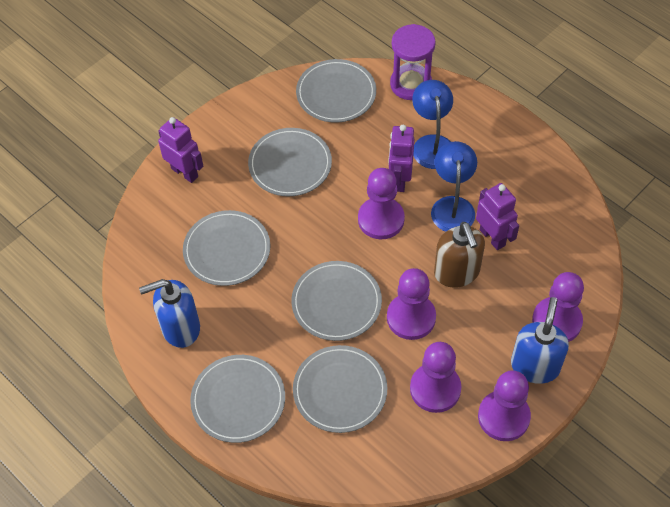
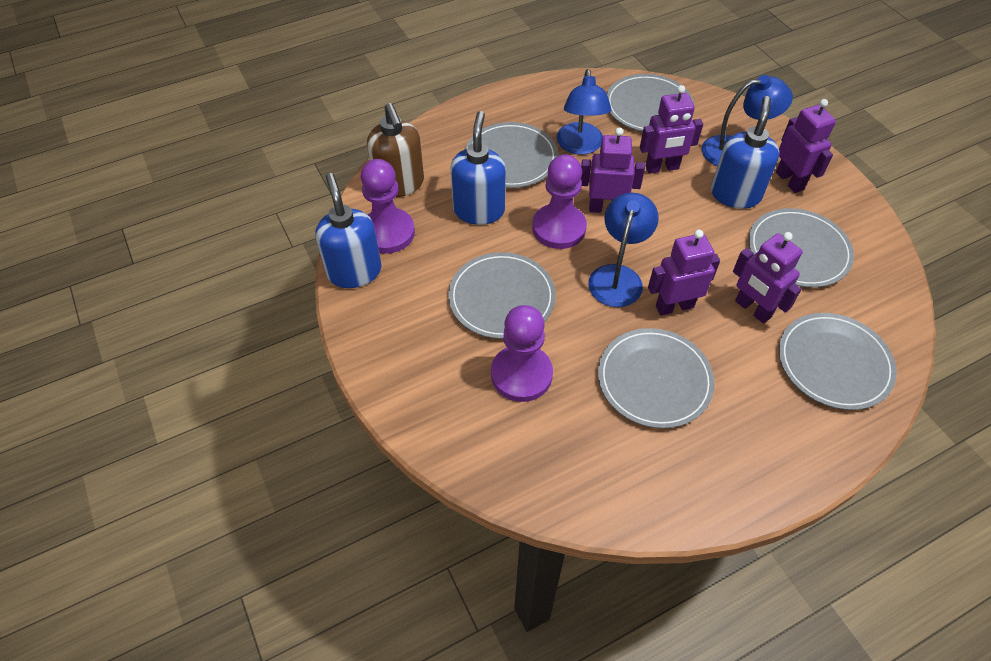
blue lamp: [412,80,453,169] [431,141,477,232] = 2 -> [557,69,611,155] [588,193,659,307] [702,75,793,166] = 3
blue soap dispenser: [139,279,200,348] [511,297,569,384] = 2 -> [315,173,382,288] [451,111,506,225] [711,96,779,209] = 3
purple hourglass: [390,24,436,100] = 1 -> none = 0
purple pawn: [358,168,405,239] [387,268,436,340] [410,342,462,413] [478,370,531,441] [532,272,584,342] = 5 -> [361,159,415,254] [491,305,553,402] [532,154,587,249] = 3
purple robot: [158,117,203,183] [388,125,415,192] [476,183,519,250] = 3 -> [581,127,645,213] [640,85,703,173] [648,230,720,316] [733,232,803,324] [776,99,836,193] = 5

